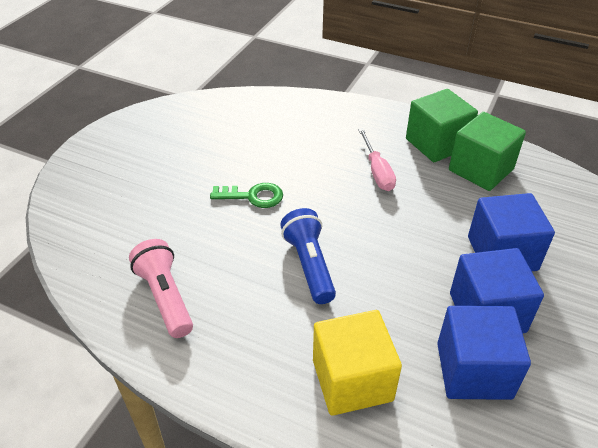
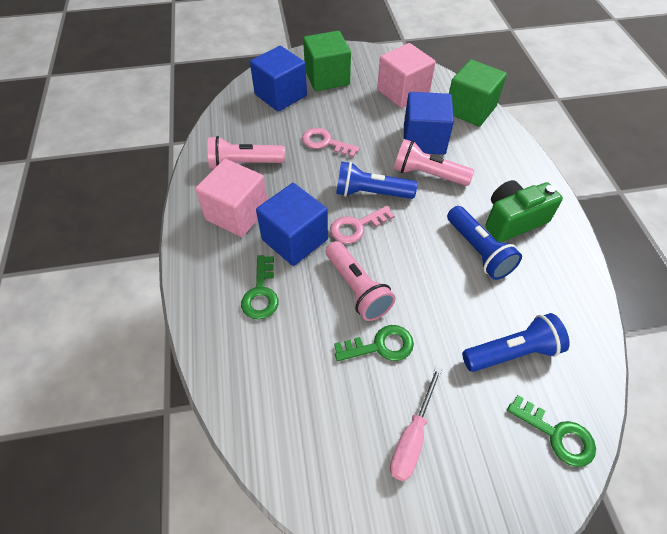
blue flashlight: [280,208,336,304] = 1 -> [336,162,417,199] [447,206,522,280] [462,313,570,372] = 3
green camera: none = 0 -> [485,180,563,242] = 1
green key: [210,183,283,208] = 1 -> [241,255,278,320] [334,325,414,361] [507,395,596,467] = 3
pink cube: none = 0 -> [195,159,267,237] [377,43,435,108] = 2
pink flashlight: [129,239,193,338] = 1 -> [208,136,285,169] [326,241,396,321] [394,139,474,186] = 3
pink key: none = 0 -> [302,128,360,157] [330,206,395,244] = 2
yellow cube: [313,310,402,416] = 1 -> none = 0

